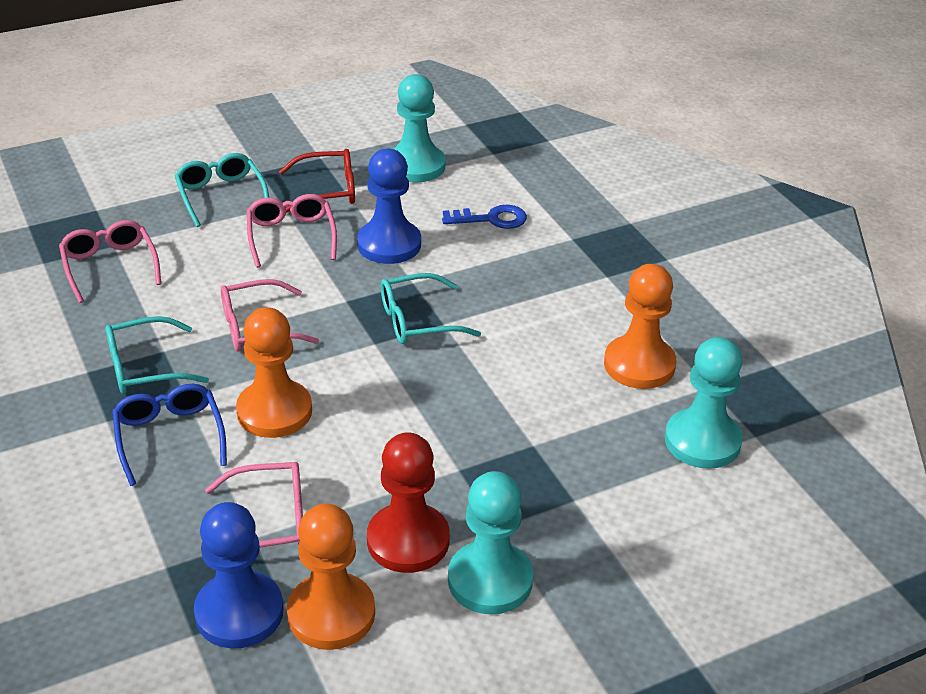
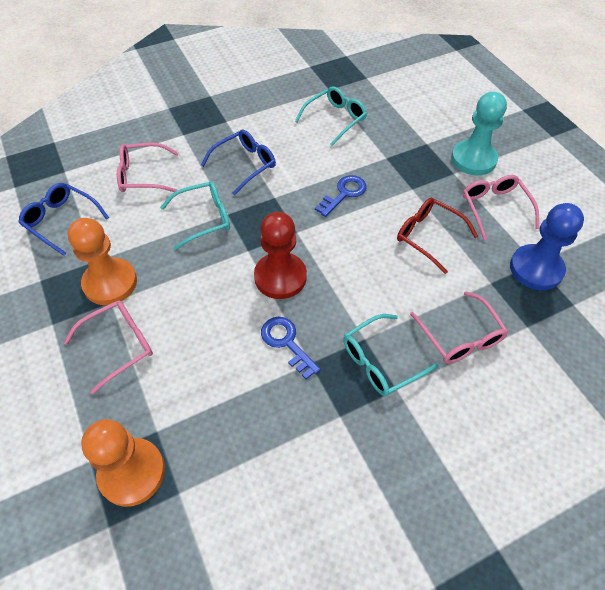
blue glasses: [112,384,227,486] = 1 -> [18,183,109,256] [201,130,276,195] = 2
blue key: [442,205,527,229] = 1 -> [261,317,321,379] [315,175,367,217] = 2
blue pawn: [194,502,283,648] [357,149,421,264] = 2 -> [510,203,584,290] = 1
orange pawn: [236,307,312,438] [287,504,375,650] [604,264,676,389] = 3 -> [68,218,137,305] [81,419,165,507] = 2
turquoise pawn: [393,74,445,182] [448,471,533,615] [665,337,743,469] = 3 -> [451,92,507,175] = 1

